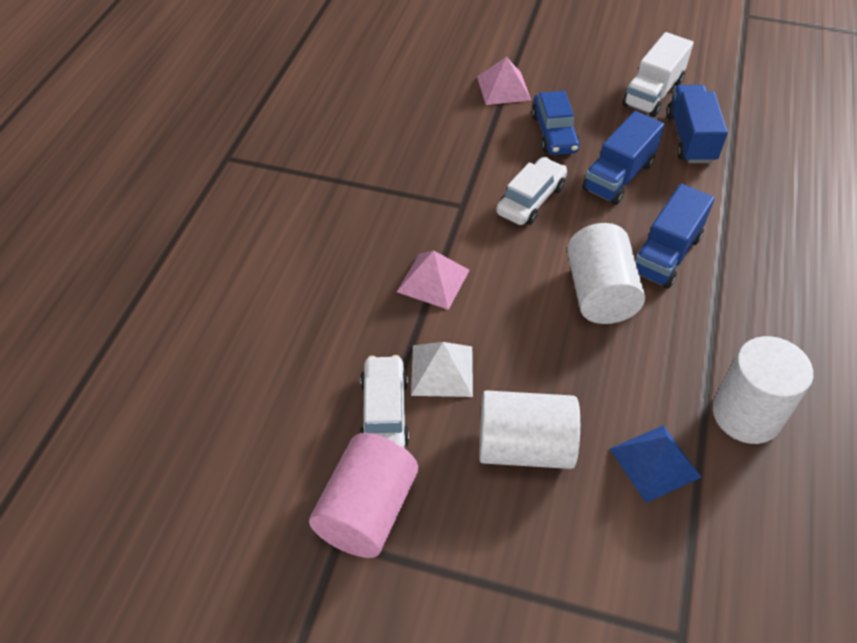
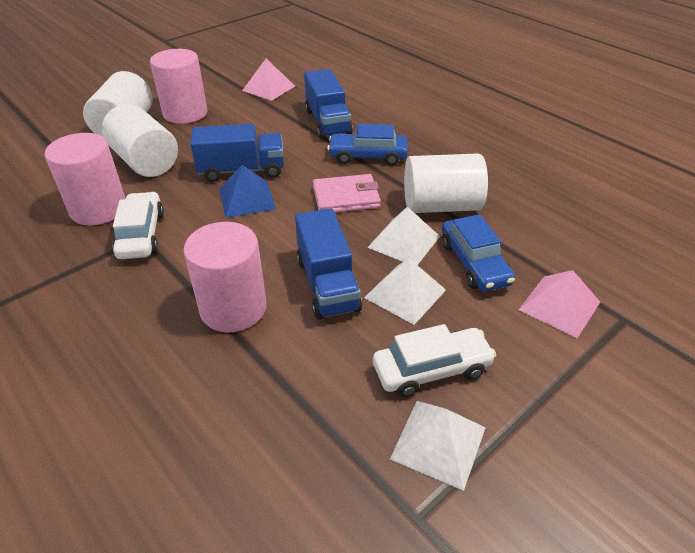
blue car: [531,91,580,155] = 1 -> [327,124,408,166] [442,214,515,291] = 2
pink cylinder: [309,433,418,558] = 1 -> [45,133,126,226] [150,49,208,124] [184,222,266,333] = 3
pink wallet: none = 0 -> [313,174,381,212] = 1
white pyramid: [411,342,473,397] = 1 -> [364,258,446,325] [367,207,440,265] [390,401,486,491] = 3
white truck: [622,32,694,117] = 1 -> none = 0

